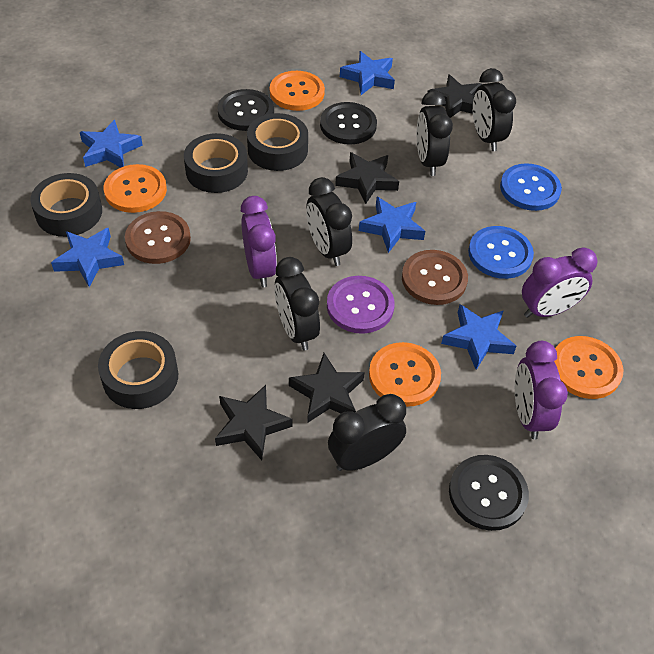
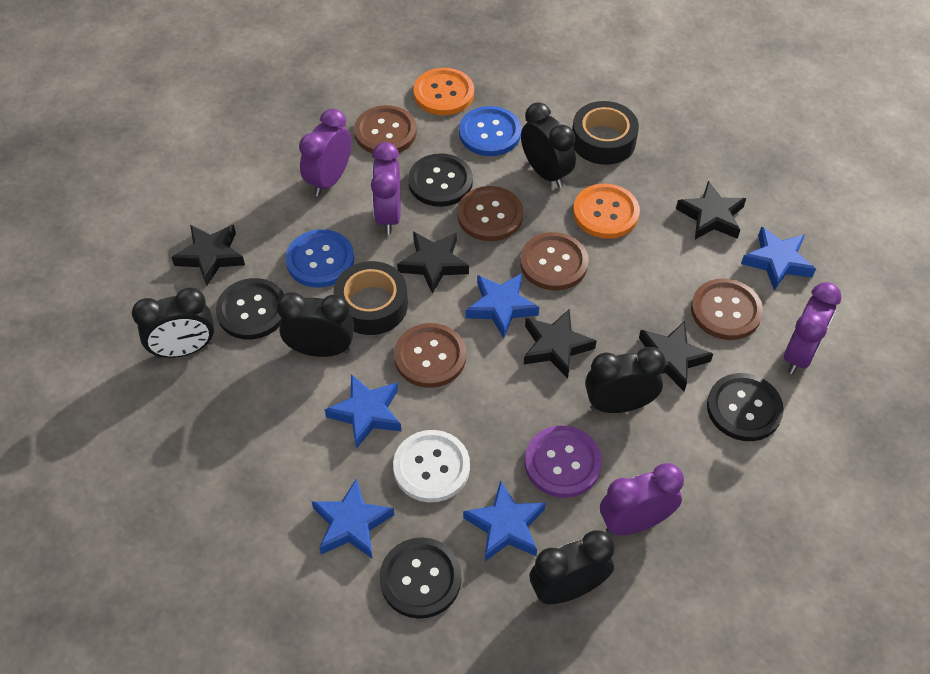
black button: [217,89,274,131] [320,102,377,145] [449,455,529,531] = 3 -> [216,278,284,339] [380,538,462,619] [408,153,473,207] [707,373,784,441] = 4
black star: [215,385,293,460] [289,353,365,423] [335,152,399,204] [427,74,482,118] = 4 -> [171,224,245,286] [397,232,469,294] [524,309,597,379] [639,321,713,392] [676,181,746,240] = 5
black tape: [30,173,102,237] [98,331,178,409] [184,133,248,193] [247,113,308,171] = 4 -> [333,261,408,335] [572,101,639,165] = 2
brown button: [125,211,191,264] [402,250,468,305] = 2 -> [354,105,417,153] [394,323,466,388] [457,186,523,241] [520,232,589,290] [691,278,763,340] = 5
orange button: [104,164,167,213] [270,71,325,111] [369,342,441,407] [554,336,623,399] = 4 -> [413,68,474,115] [573,183,640,239] = 2
purple clock: [241,196,277,287] [515,341,568,439] [522,248,598,318] = 3 -> [299,108,351,196] [371,142,401,234] [600,463,684,535] [784,282,842,374] = 4
white button: none = 0 -> [393,430,470,502] = 1

